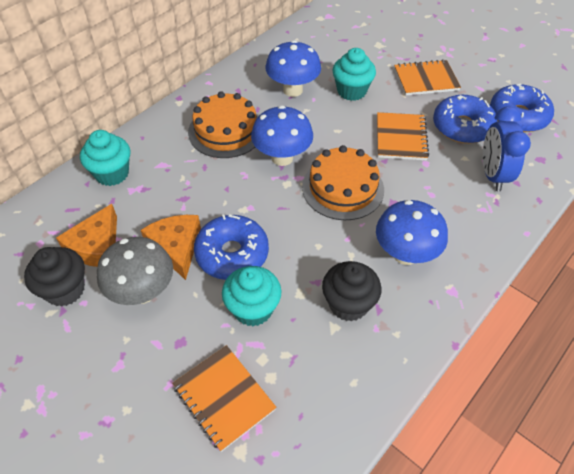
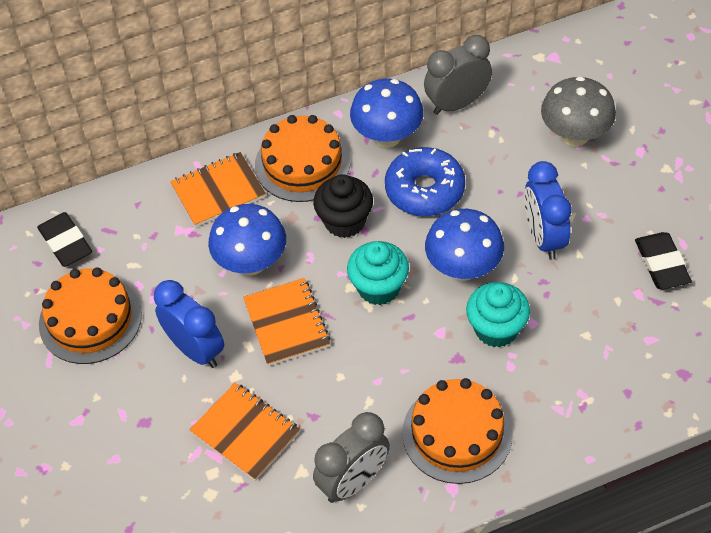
black cupcake: [24,247,85,307] [322,261,381,322] = 2 -> [313,174,373,238] = 1
black eraser: none = 0 -> [37,212,92,267] [635,232,692,290] = 2
blue clock: [483,106,531,191] = 1 -> [154,280,224,368] [524,161,572,260] = 2
blue donut: [194,214,269,280] [433,95,497,144] [490,84,554,132] = 3 -> [385,147,465,216] = 1
grey clock: none = 0 -> [313,412,390,503] [424,35,492,115] = 2
orange cake: [188,91,258,158] [302,145,384,220] = 2 -> [39,267,142,364] [255,115,350,202] [402,378,513,484] = 3
orange cheese: [56,204,117,267] [141,215,201,280] = 2 -> none = 0
turquoise cupcake: [80,130,130,186] [222,266,281,326] [333,48,376,101] = 3 -> [347,241,409,305] [466,282,530,348] = 2

